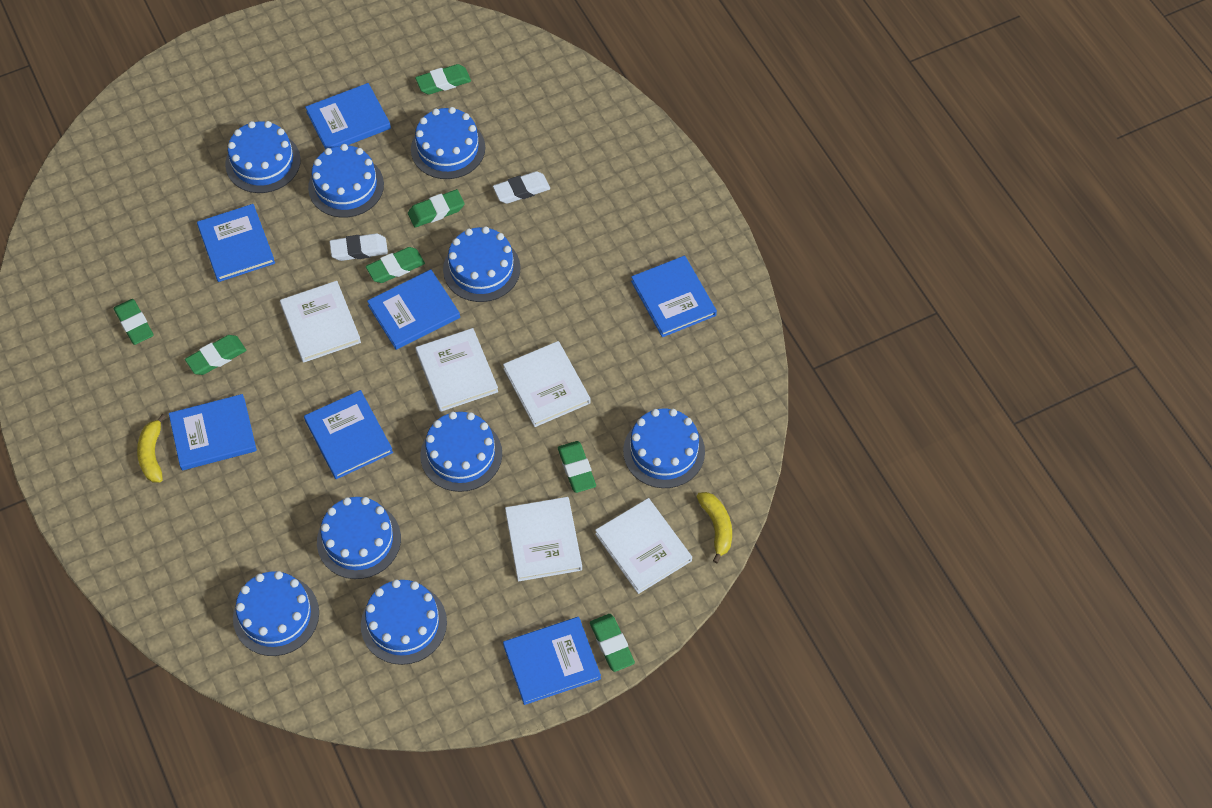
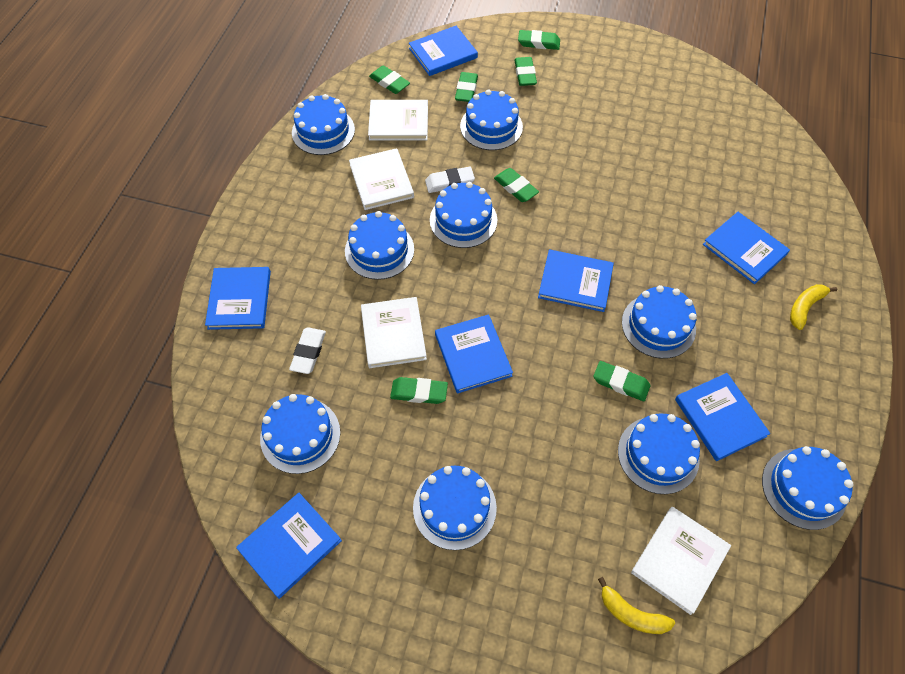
white book: [280,281,361,363] [415,328,498,412] [503,341,591,427] [505,497,582,582] [595,498,692,594] = 5 -> [349,148,414,210] [361,297,427,368] [368,100,428,141] [631,507,731,615] = 4

